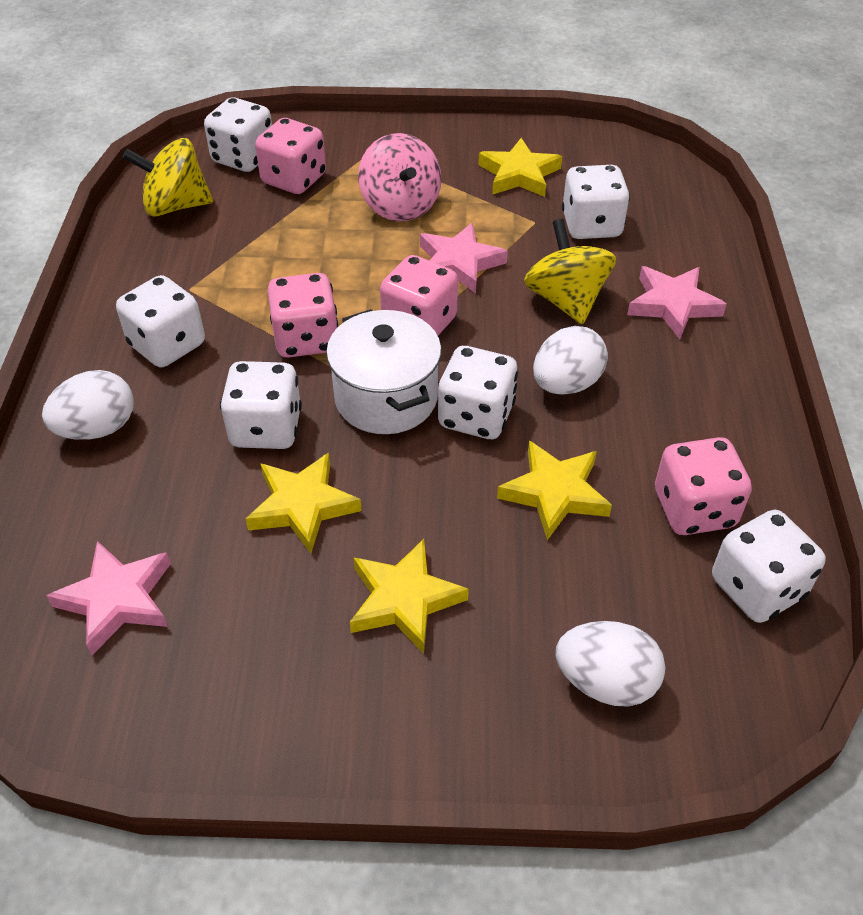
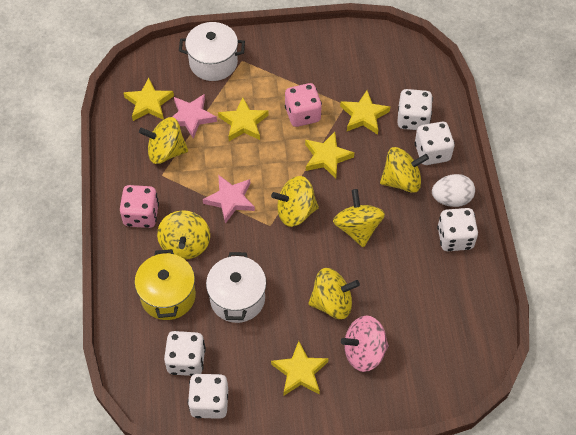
pink dice: [255,118,326,194] [267,273,338,358] [380,255,458,336] [655,437,752,535] = 4 -> [120,185,159,228] [285,83,322,127] = 2
pink star: [46,541,171,655] [420,223,508,294] [627,266,727,339] = 3 -> [172,94,217,139] [203,175,255,224] = 2
white dice: [116,275,205,368] [204,98,272,172] [220,361,302,449] [438,346,518,439] [562,165,630,239] [712,510,826,623] = 6 -> [164,331,206,376] [188,373,228,419] [397,89,433,130] [414,122,455,165] [437,208,478,251] = 5
white egg: [42,370,134,440] [533,326,608,395] [555,621,665,707] = 3 -> [432,174,475,207] = 1
white pot: [326,309,441,434] = 1 -> [179,22,245,81] [206,252,266,323] = 2
yellow pot: none = 0 -> [135,249,196,320] = 1
yellow spinning top: [123,138,213,217] [524,219,616,324] = 2 -> [139,117,188,164] [157,210,210,259] [271,176,319,227] [308,268,360,319] [333,189,385,247] [380,147,429,193] = 6
yellow star: [246,453,362,554] [350,539,469,654] [478,138,562,197] [497,441,612,540] = 4 -> [124,78,174,121] [218,97,269,141] [271,341,329,395] [305,132,354,179] [340,91,390,135] = 5

